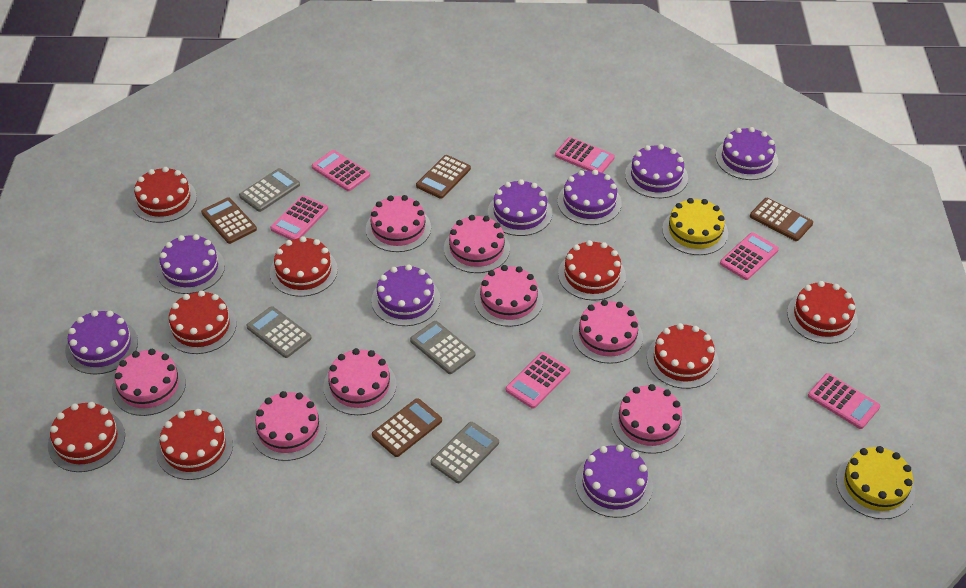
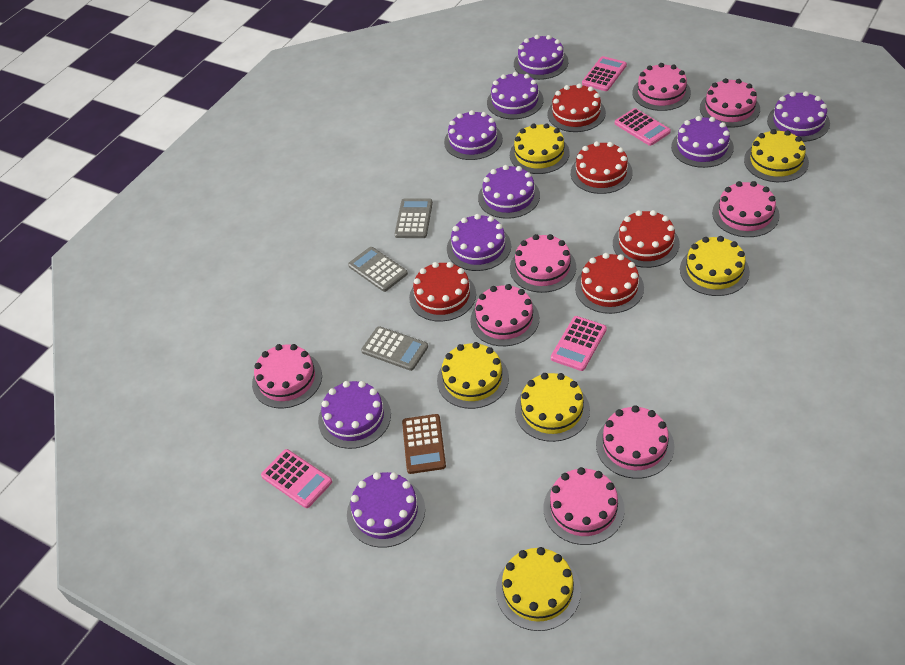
brown calculator: [201,197,257,244] [372,398,442,457] [416,155,471,199] [750,198,813,241] = 4 -> [402,414,446,474] = 1
grey calculator: [239,168,300,212] [246,307,312,358] [410,321,475,374] [430,422,499,483] = 4 -> [348,247,408,292] [361,326,428,371] [395,198,433,238] = 3
pink calculator: [270,195,328,240] [312,150,370,191] [506,352,570,409] [555,137,615,173] [720,232,779,280] [808,373,880,429] = 6 -> [261,449,332,508] [551,316,607,371] [582,56,627,91] [615,108,671,146] = 4
purple cake: [65,310,138,375] [156,234,225,294] [371,264,440,326] [488,179,552,236] [557,170,622,225] [575,445,653,518] [625,144,688,198] [716,127,778,180] = 8 -> [318,381,391,449] [347,472,425,547] [444,110,503,160] [447,214,511,271] [478,165,540,219] [487,72,544,119] [514,35,568,80] [671,116,734,168] [767,91,830,142] = 9
red cake: [48,402,125,472] [132,167,197,223] [156,409,233,480] [165,290,236,354] [270,236,338,297] [558,240,626,301] [647,323,719,389] [787,281,858,344] = 8 -> [409,262,476,322] [547,83,606,132] [571,141,633,194] [575,253,644,314] [613,210,680,268] = 5
yellow cake: [662,198,728,255] [836,446,915,519] = 2 -> [437,342,509,409] [496,547,581,631] [510,123,570,174] [515,373,590,442] [680,236,750,296] [744,129,809,182] = 6

